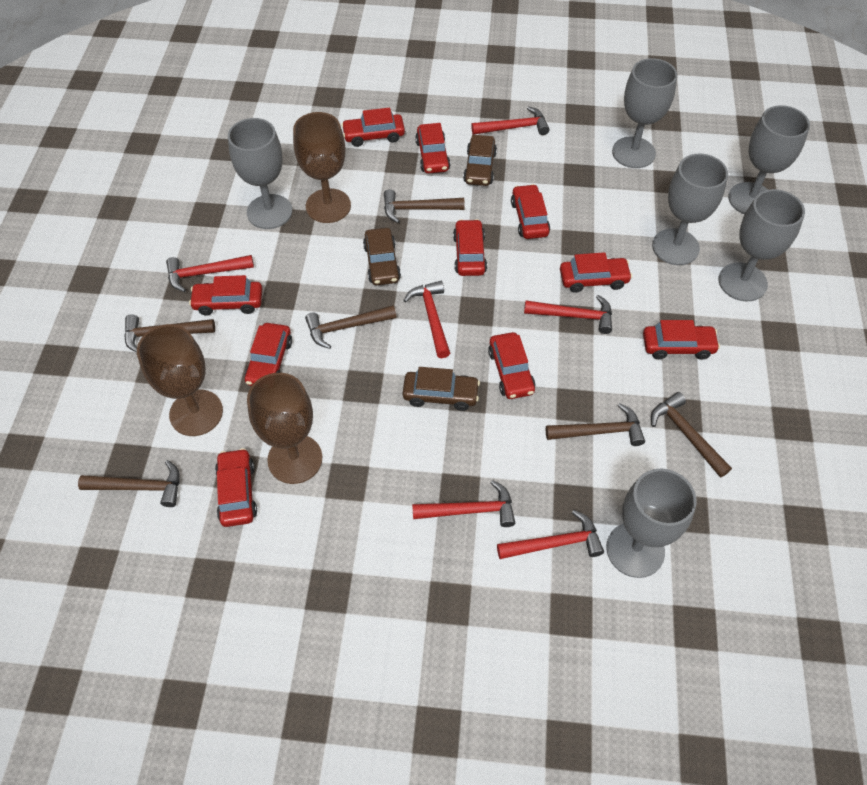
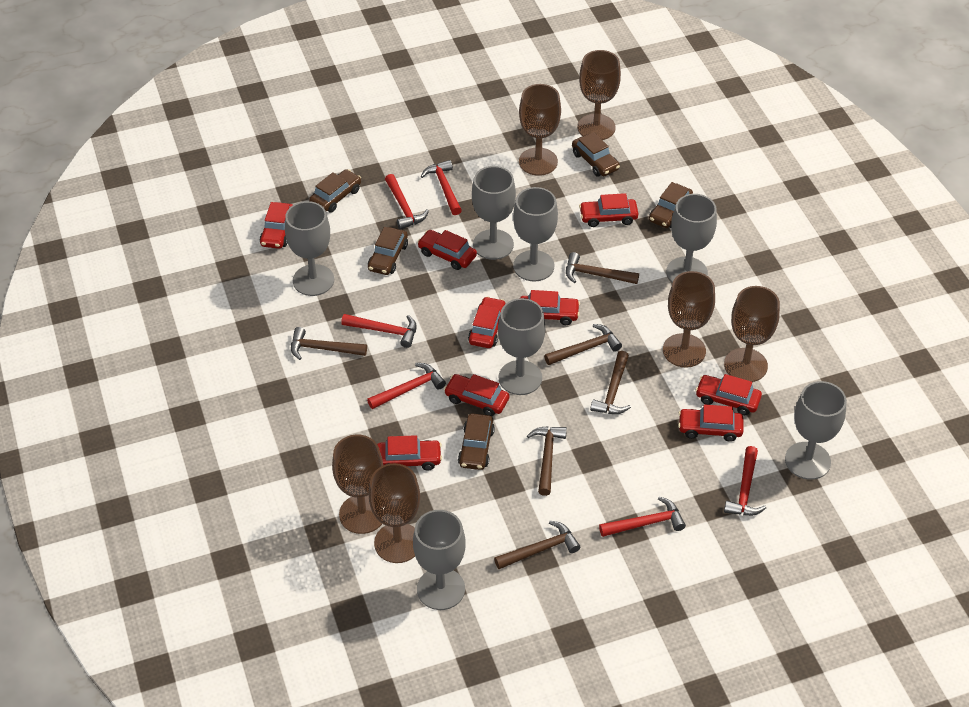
brown car: [363,228,401,285] [403,367,480,411] [463,135,497,186] = 3 -> [309,169,361,213] [368,227,408,275] [458,413,495,470] [572,132,620,177] [649,182,693,228] = 5
brown goblet: [137,324,223,436] [247,373,322,484] [293,112,351,223] = 3 -> [332,434,383,534] [369,463,420,563] [519,84,561,176] [577,50,621,140] [663,271,715,368] [724,286,780,382] = 6
grey goblet: [228,118,292,229] [606,468,697,578] [612,58,677,168] [652,154,728,265] [718,189,805,301] [728,105,810,214] = 6 -> [285,201,334,296] [413,510,466,610] [472,166,516,260] [498,298,545,395] [513,187,558,281] [666,194,717,283] [785,381,847,480] = 7
red car: [189,275,262,316] [215,448,257,527] [245,323,292,386] [341,108,405,147] [415,123,450,174] [453,219,487,276] [488,332,535,399] [511,184,550,239] [560,252,632,293] [643,320,720,360] = 10 -> [259,202,293,249] [377,435,442,471] [417,230,477,270] [444,374,509,416] [468,296,506,348] [520,290,580,325] [579,193,638,227] [678,404,743,442] [695,374,762,415] = 9

